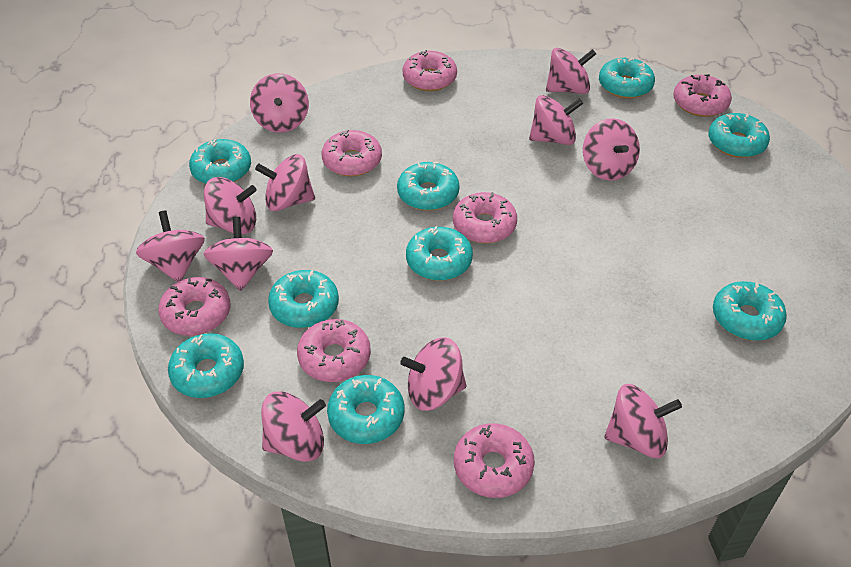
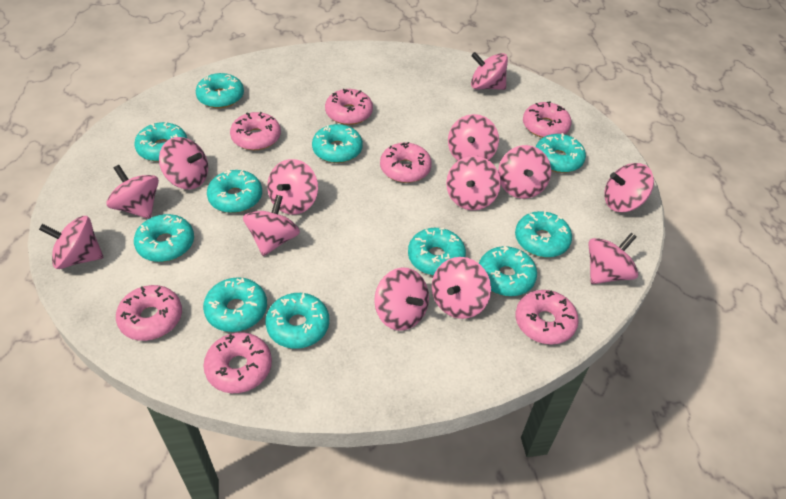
pink spinning top: [136,210,205,282] [203,217,273,291] [204,177,257,235] [250,73,309,133] [255,154,315,211] [261,391,326,462] [400,337,466,411] [529,95,583,145] [546,48,596,94] [583,118,640,181] [604,384,682,458] = 11 -> [39,216,103,269] [106,165,159,219] [159,137,208,189] [243,195,300,256] [267,159,318,215] [374,268,429,331] [432,257,491,319] [446,156,501,210] [448,114,499,161] [471,52,508,90] [498,145,551,199] [588,233,638,284] [604,163,654,212] = 13
turquoise donut: [168,333,244,398] [189,139,251,184] [268,270,339,328] [327,375,404,444] [397,162,460,211] [406,226,473,281] [599,57,655,99] [709,113,770,158] [713,281,787,341] = 9 -> [134,122,187,162] [134,214,194,262] [196,73,244,108] [203,277,267,332] [207,170,262,213] [265,293,329,349] [312,124,363,163] [408,228,466,276] [479,246,537,296] [515,211,572,258] [536,133,586,173] = 11

